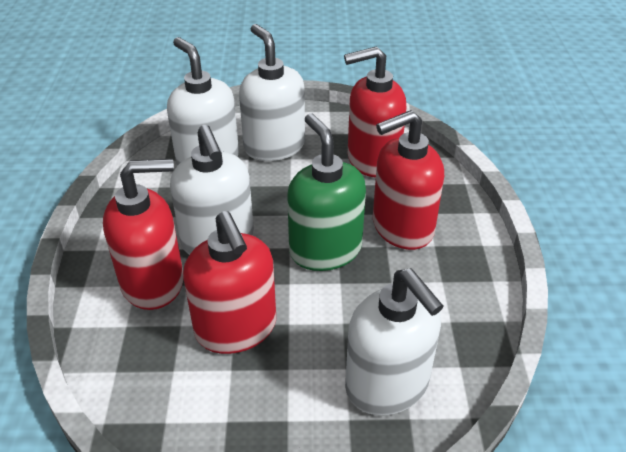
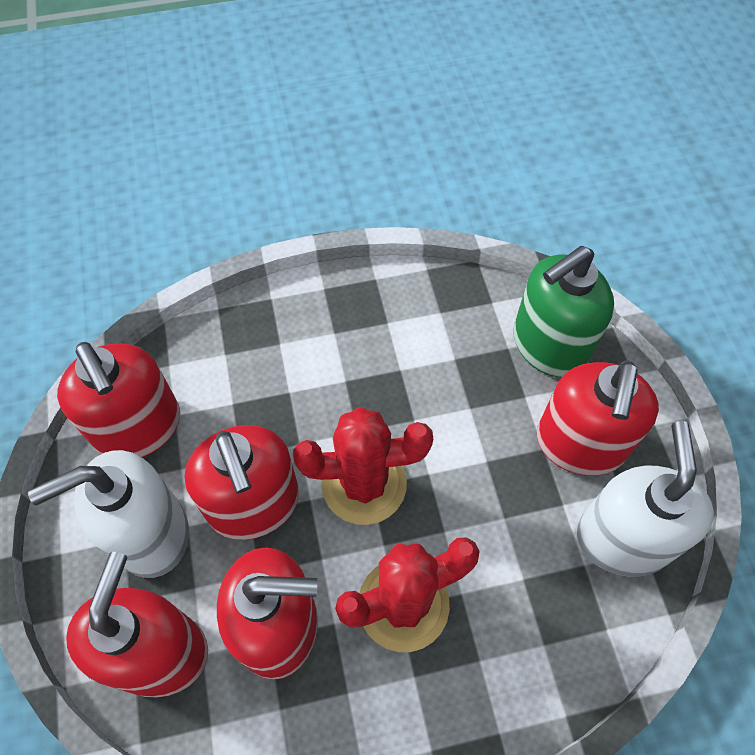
red cactus: none = 0 -> [293,407,433,525] [335,537,480,652] = 2
red soap dispenser: [103,159,183,310] [183,211,276,354] [344,46,407,178] [373,110,444,250] = 4 -> [57,342,180,458] [66,552,208,698] [185,425,299,540] [217,547,318,680] [537,360,659,476] = 5
white soap dispenser: [167,37,239,166] [170,125,254,255] [239,24,305,161] [345,268,444,416] = 4 -> [28,450,189,578] [577,421,714,577] = 2

